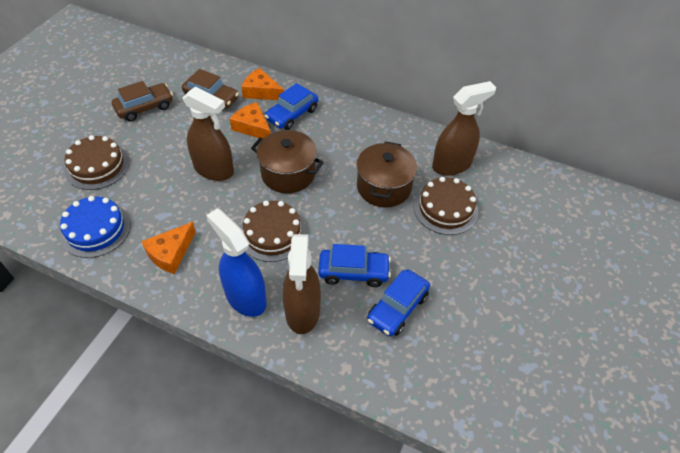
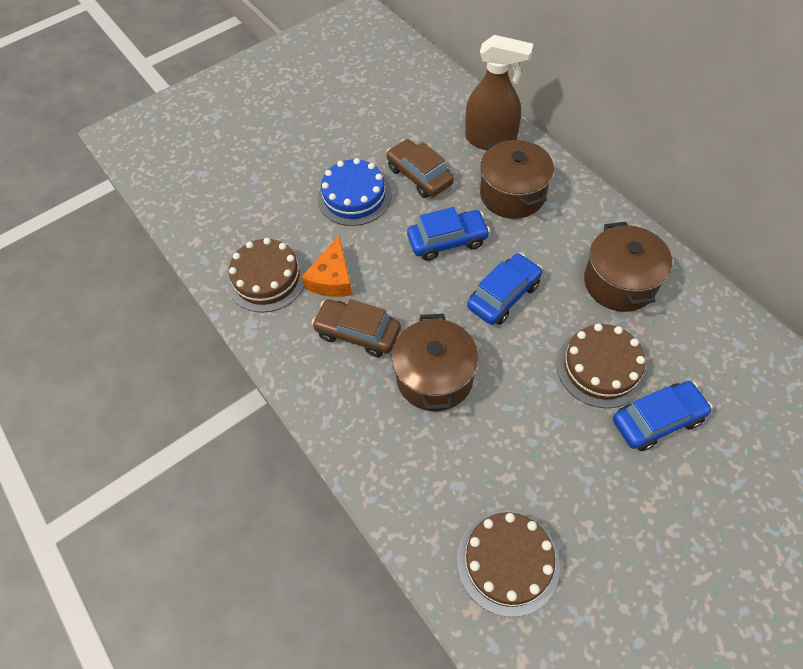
blue spray bottle: [206,208,267,317] = 1 -> none = 0
brown pot: [251,130,324,193] [357,141,417,207] = 2 -> [392,314,478,411] [480,138,554,219] [584,222,672,312] = 3
brown spray bottle: [182,86,234,181] [283,234,321,334] [432,81,496,176] = 3 -> [466,35,533,150] = 1
orange cheese: [141,222,196,274] [230,102,271,138] [241,68,284,100] = 3 -> [302,236,353,297] = 1

